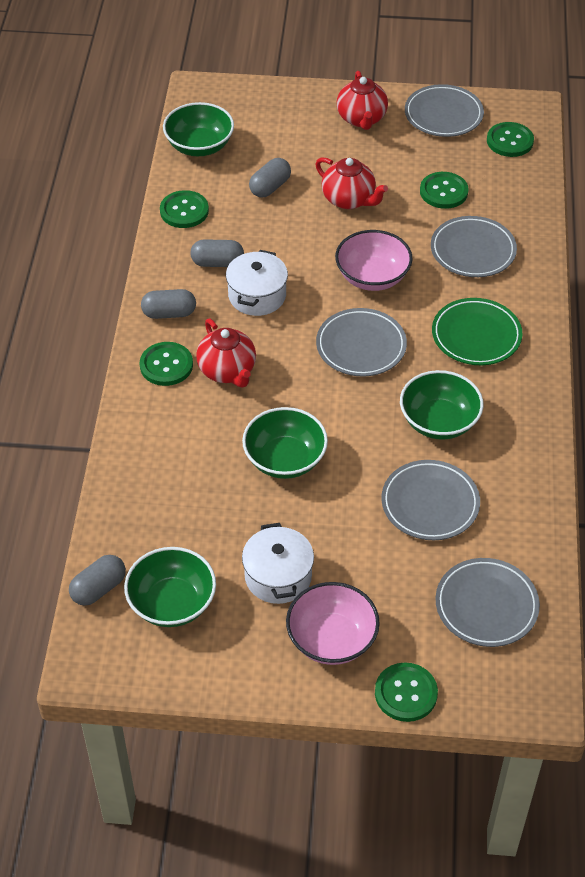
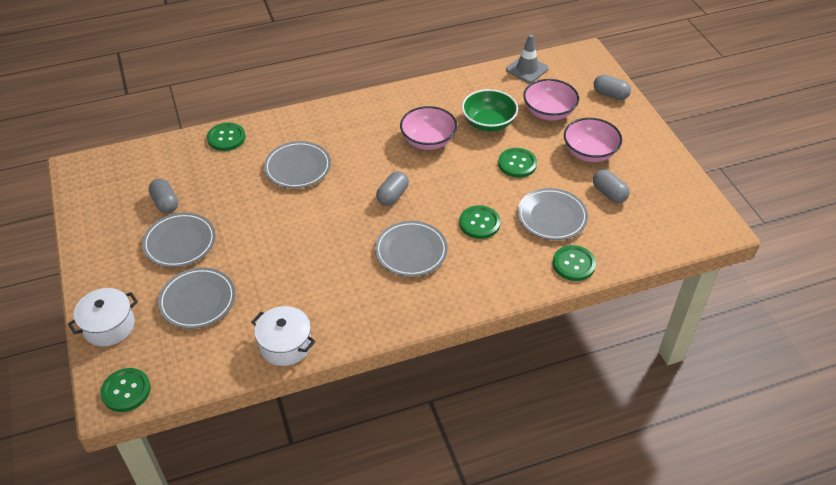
green bowl: [124,547,216,627] [163,102,234,156] [242,407,328,479] [400,370,484,440] = 4 -> [462,89,518,132] = 1
green plate: [432,298,523,365] = 1 -> none = 0
grey traffic cone: none = 0 -> [506,34,549,83] = 1
pink bowl: [286,582,380,665] [335,230,413,291] = 2 -> [400,106,457,150] [523,79,579,120] [564,118,622,162] = 3
red teapot: [196,318,256,388] [315,157,388,209] [337,71,388,130] = 3 -> none = 0

